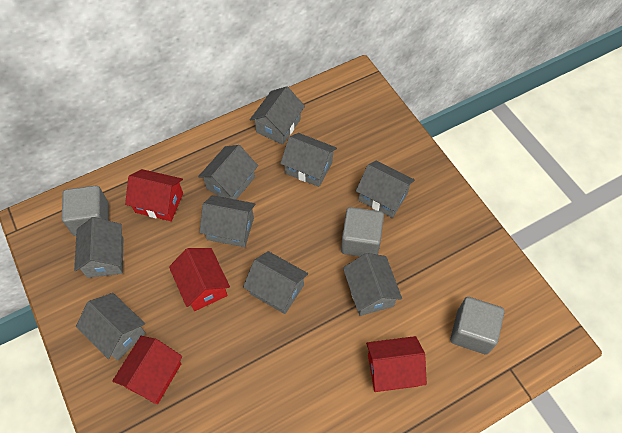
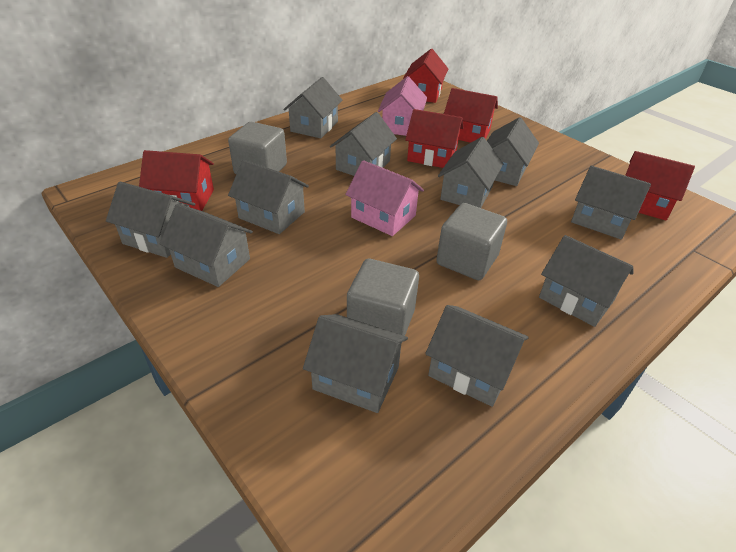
grey house: [74,217,123,278] [76,293,146,361] [198,145,258,200] [199,195,255,247] [243,251,308,314] [250,86,305,145] [280,133,337,187] [343,253,402,316] [356,161,415,218] = 9 -> [106,182,196,258] [160,204,253,287] [228,160,309,234] [283,77,343,138] [303,314,408,413] [330,112,397,176] [425,305,529,407] [438,137,503,208] [487,117,539,186] [539,235,634,327] [571,166,651,240] = 11
pink house: none = 0 -> [345,160,424,236] [378,76,427,136] = 2
red house: [112,336,182,404] [125,169,183,221] [169,248,230,311] [366,336,427,392] = 4 -> [139,150,214,211] [403,49,448,103] [405,109,463,168] [444,88,498,143] [625,151,695,220] = 5

